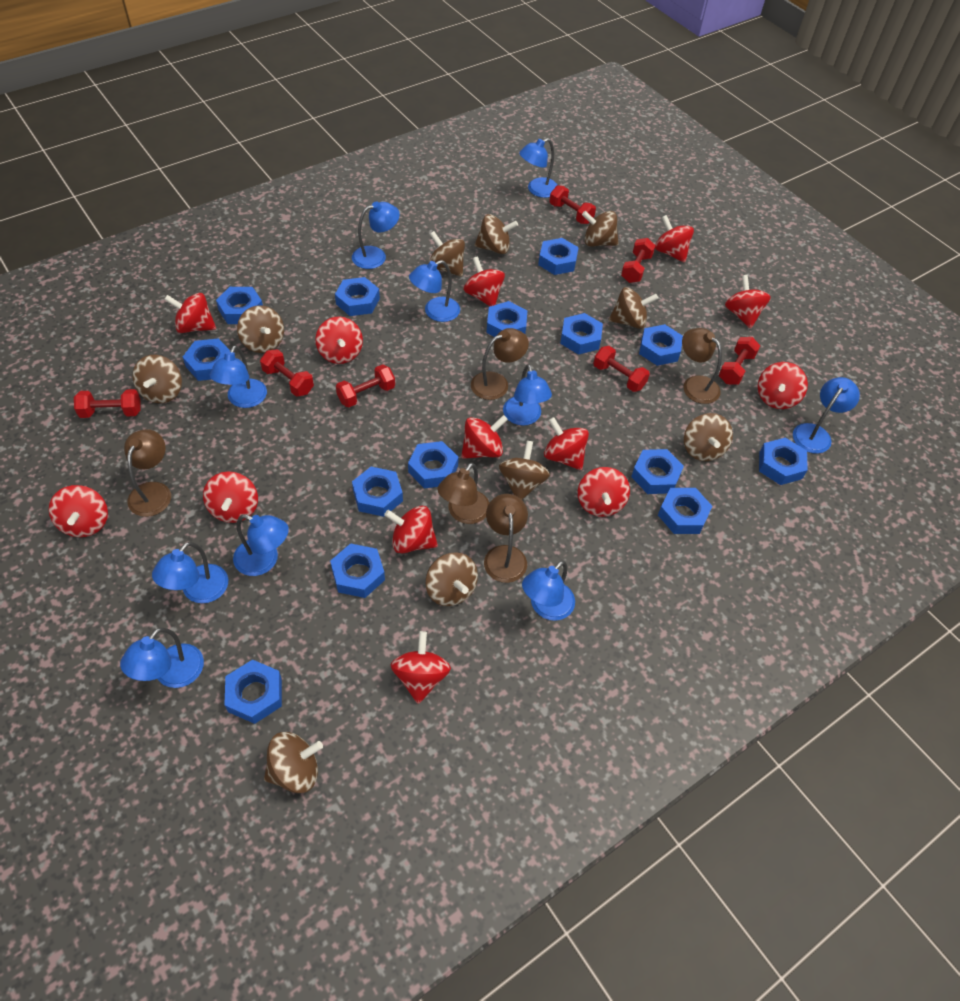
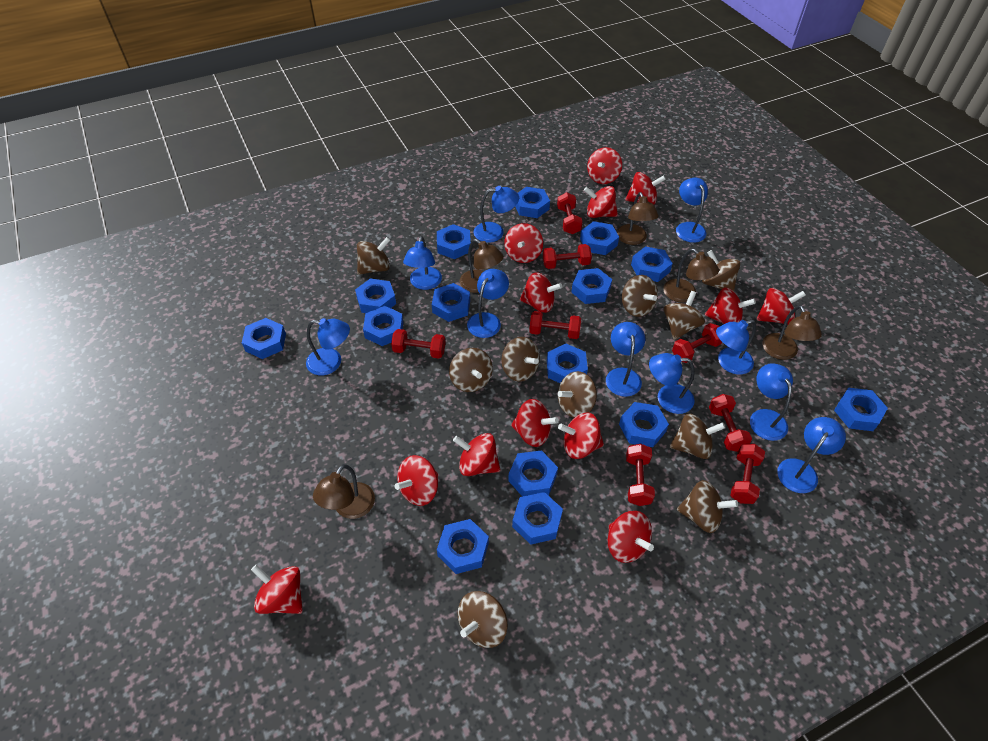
blue nut: [183,338,230,381] [216,287,263,324] [224,659,282,724] [330,543,385,598] [335,277,380,316] [352,467,403,517] [408,441,459,489] [486,301,527,337] [538,238,579,275] [560,313,603,355] [631,449,684,494] [639,324,683,366] [658,488,712,534] [759,438,808,485] = 14 -> [242,318,286,359] [355,278,396,313] [363,306,403,346] [432,283,470,322] [437,224,471,259] [437,519,489,574] [508,450,558,497] [512,492,563,545] [515,187,550,218] [547,344,588,383] [571,268,612,304] [580,221,619,255] [619,402,669,447] [631,246,673,282] [834,388,888,431] = 15
red dumbbell: [74,389,141,418] [260,349,314,397] [336,364,395,407] [549,185,596,224] [593,346,650,392] [621,238,656,283] [719,337,760,385] = 7 -> [391,329,446,359] [529,311,581,339] [543,244,592,269] [557,192,582,234] [626,443,655,506] [672,323,722,363] [709,394,752,452] [730,444,765,504] = 8

